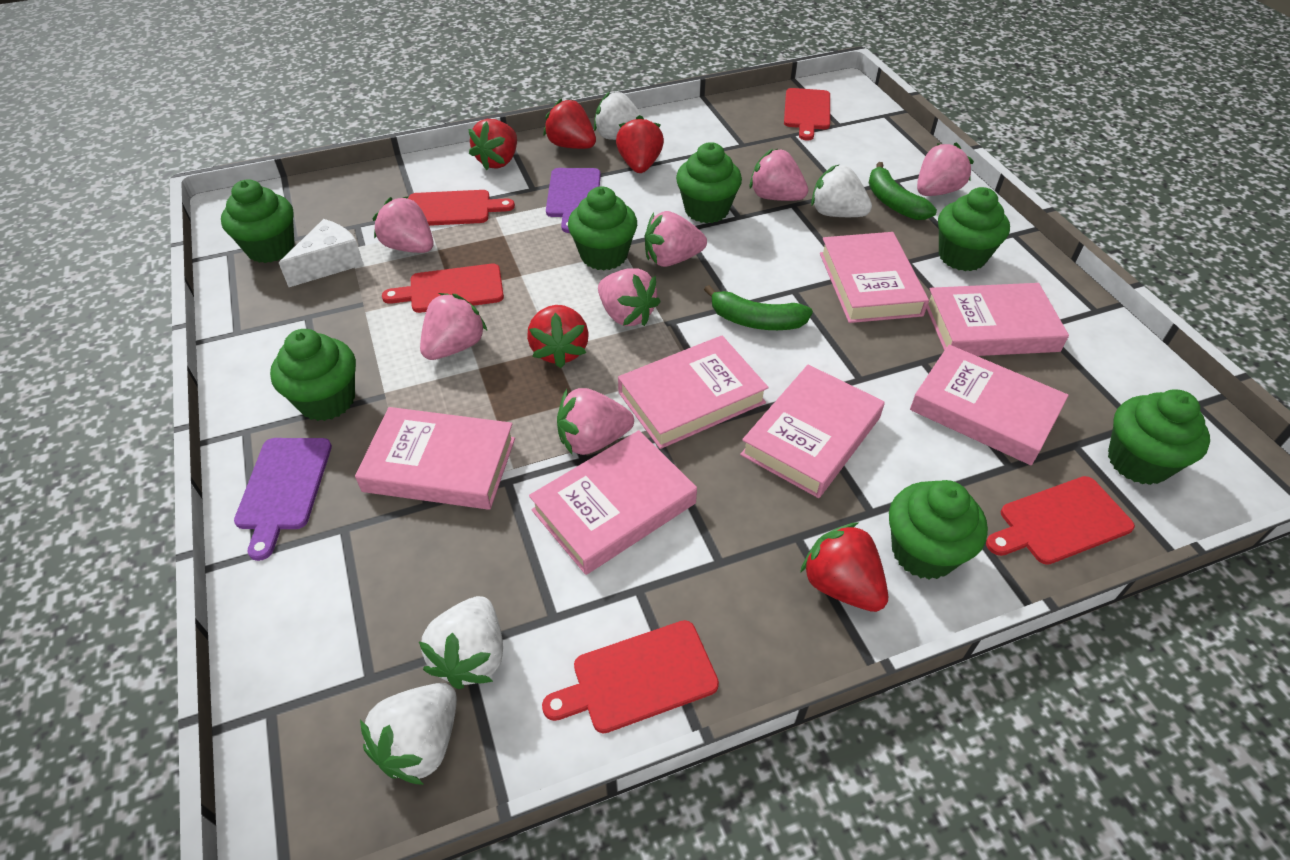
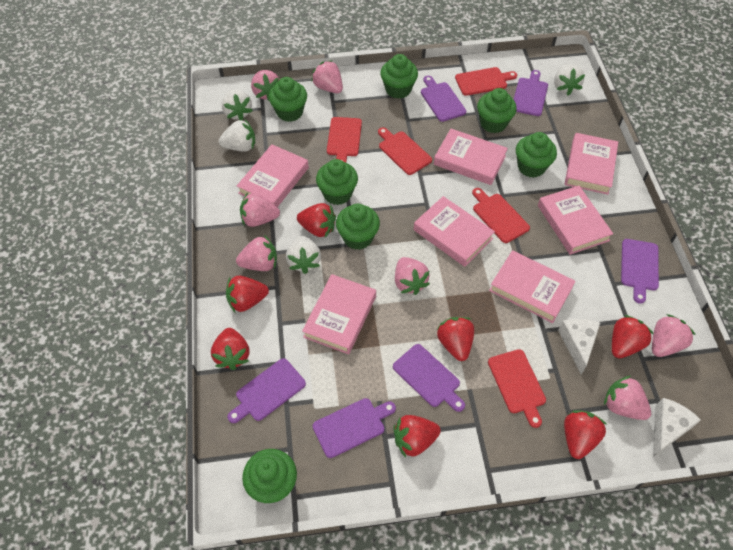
green banana: [704,285,813,330] [869,162,937,220] = 2 -> none = 0
purple cutting board: [234,438,332,561] [546,168,601,233] = 2 -> [228,358,306,423] [313,398,396,458] [393,344,465,412] [421,76,466,122] [513,70,548,116] [621,239,659,304] = 6
red strawberry: [469,119,517,170] [527,305,589,368] [543,99,596,149] [616,115,664,173] [800,522,888,612] = 5 -> [211,328,249,370] [226,276,269,312] [297,203,336,237] [394,415,441,458] [437,317,474,361] [564,411,607,459] [612,315,653,358] = 7
white cheese: [279,219,364,287] = 1 -> [558,319,600,374] [653,398,701,457] = 2

